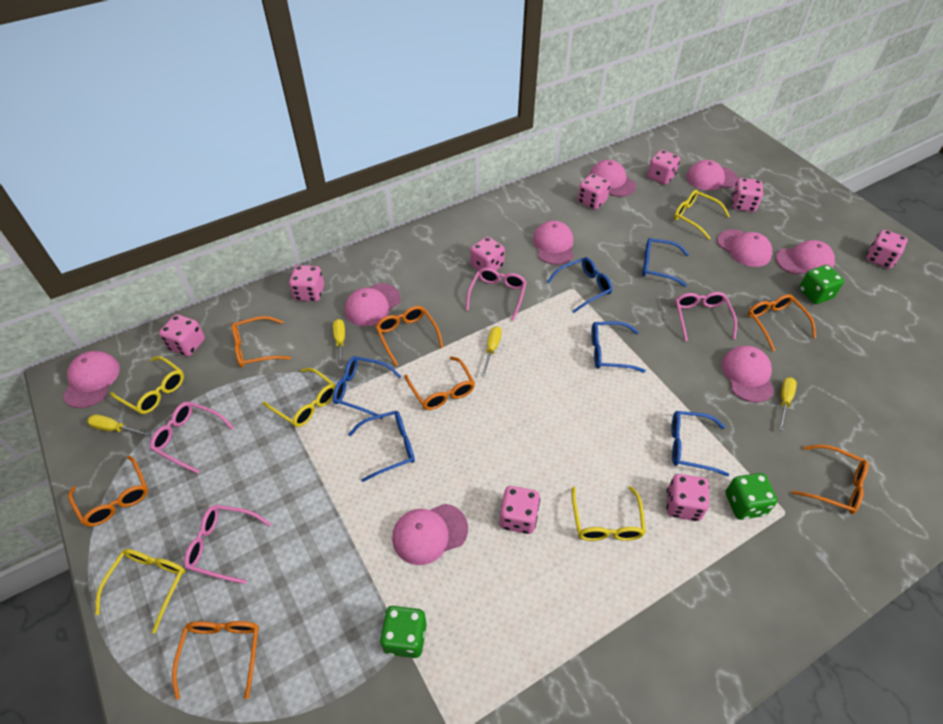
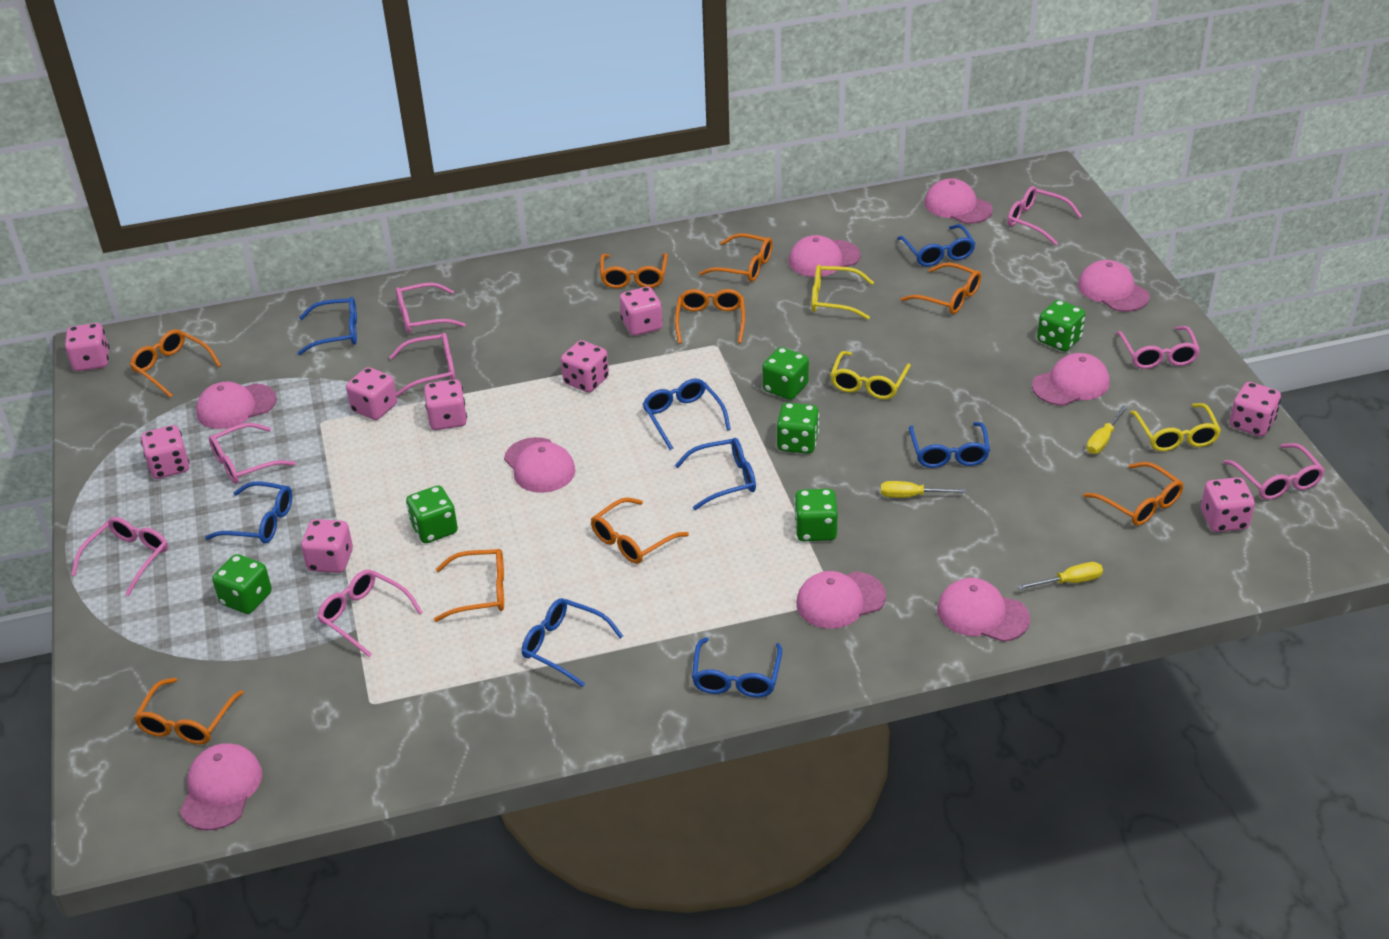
blue glasses: [333,356,402,419] [348,411,415,482] [547,257,613,313] [591,322,646,373] [642,238,689,287] [671,411,729,476] = 6 -> [205,481,292,543] [297,297,357,355] [522,598,623,687] [643,379,731,450] [675,438,756,510] [692,637,782,698] [897,224,976,267] [909,422,990,468] = 8
green dice: [380,606,427,658] [725,473,777,520] [799,265,844,304] = 3 -> [212,554,272,614] [406,485,458,543] [762,347,809,400] [777,403,819,454] [794,489,838,541] [1037,300,1086,351] = 6
orange glasses: [68,456,148,527] [172,621,259,700] [232,316,291,368] [376,306,443,366] [404,356,475,410] [748,294,816,351] [792,445,869,514] = 7 -> [130,329,221,398] [134,678,244,745] [434,549,504,622] [591,498,689,564] [600,253,668,289] [675,289,745,344] [699,233,773,282] [901,263,981,314] [1083,462,1184,526] = 9
pink glasses: [150,402,234,474] [184,505,271,584] [466,268,527,321] [675,292,737,341] = 4 -> [71,517,168,596] [209,423,296,484] [318,569,423,657] [389,333,456,396] [396,282,466,334] [1007,186,1082,245] [1116,326,1200,369] [1223,443,1325,500] = 8
yellow glasses: [95,549,185,634] [110,356,184,414] [262,368,336,427] [572,486,646,541] [674,190,730,239] = 5 -> [811,265,874,320] [830,351,911,399] [1130,403,1221,451] = 3
yellow screwdriver: [87,414,152,437] [333,319,345,369] [481,326,502,377] [779,377,797,431] = 4 -> [881,481,966,498] [1017,562,1103,590] [1087,405,1128,454] = 3

